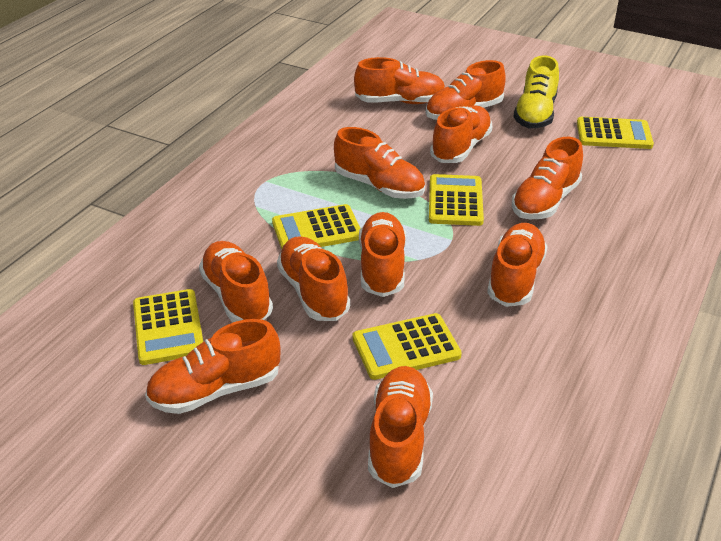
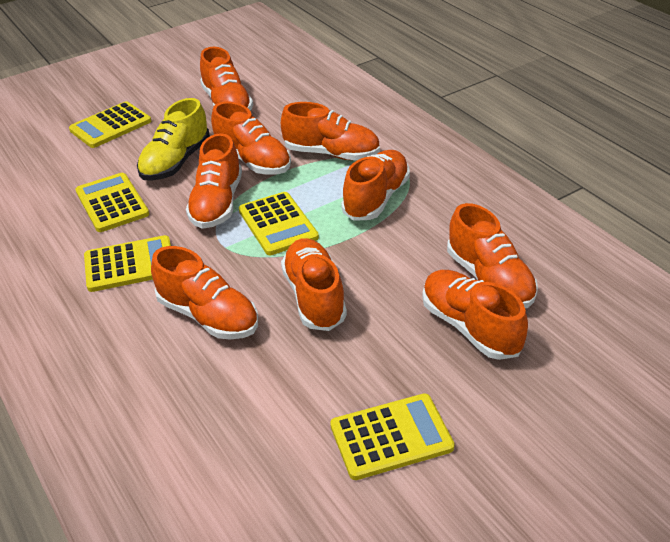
orange shoe: [145,319,280,414] [199,241,273,322] [277,236,350,321] [334,127,425,199] [354,57,445,104] [359,212,406,297] [368,366,433,488] [426,60,506,120] [430,105,493,163] [487,223,548,307] [512,137,583,219] = 11 -> [151,246,258,340] [186,133,242,229] [200,47,253,111] [211,102,291,175] [281,102,380,161] [281,238,347,331] [341,150,410,221] [422,270,528,360] [447,203,538,308] = 9

